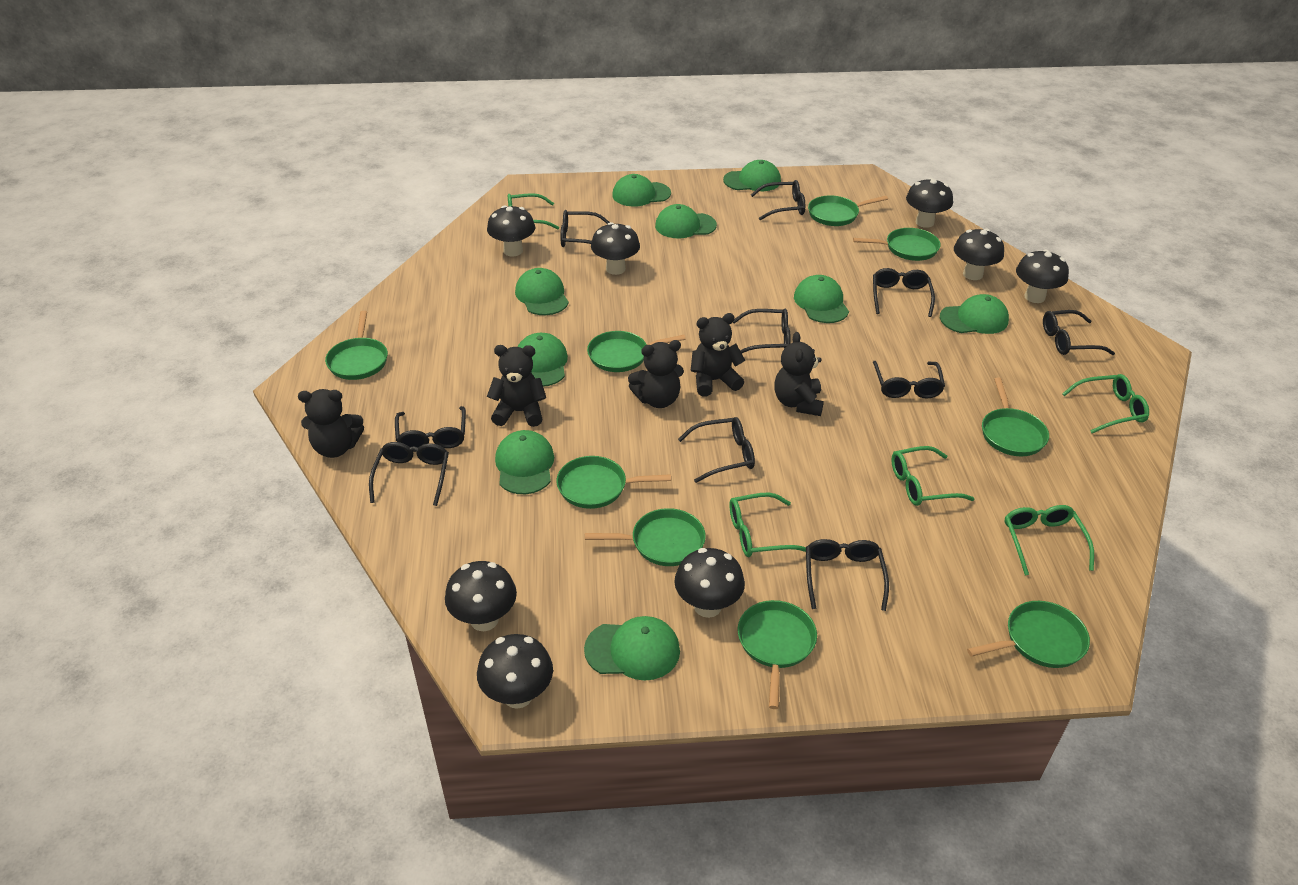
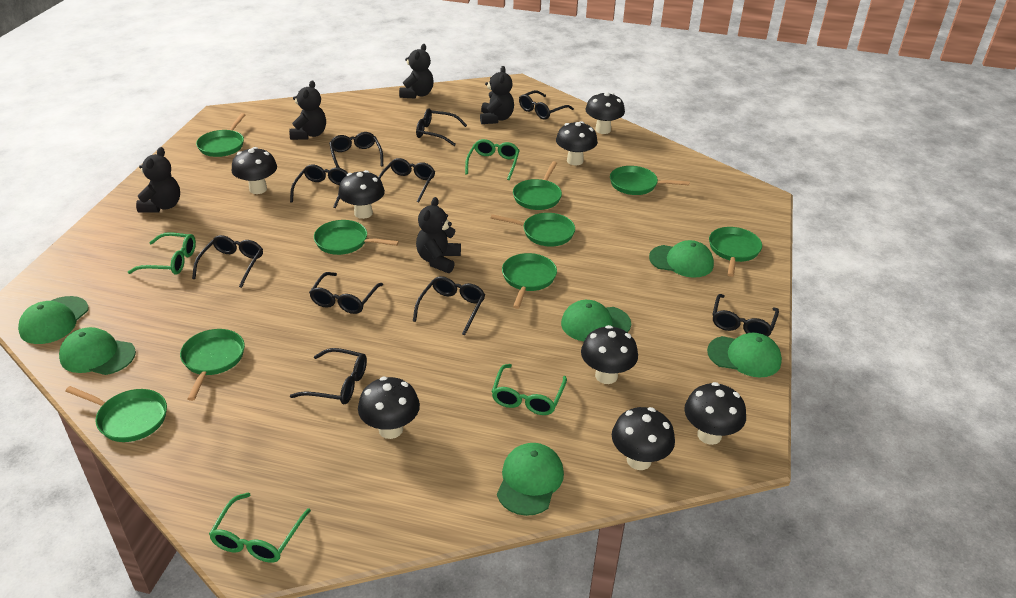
green cap: [495,430,554,494] [515,268,569,315] [518,333,568,387] [584,616,680,681] [612,174,671,207] [655,204,717,238] [723,160,781,191] [794,275,849,323] [940,294,1009,334] = 9 -> [18,296,89,344] [59,327,136,375] [497,443,564,516] [561,300,631,341] [649,240,714,278] [707,333,782,377] = 6
green glasses: [508,193,559,229] [729,492,806,557] [891,446,975,506] [1005,505,1094,576] [1062,374,1149,433] = 5 -> [128,232,196,275] [209,492,311,563] [465,139,520,180] [491,364,567,415] = 4

